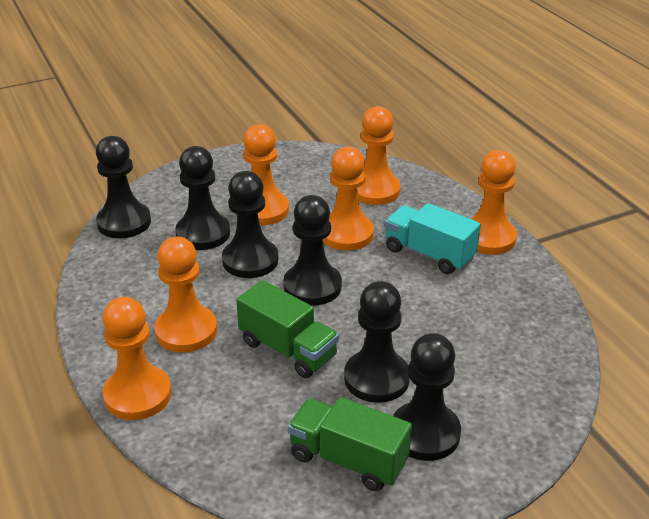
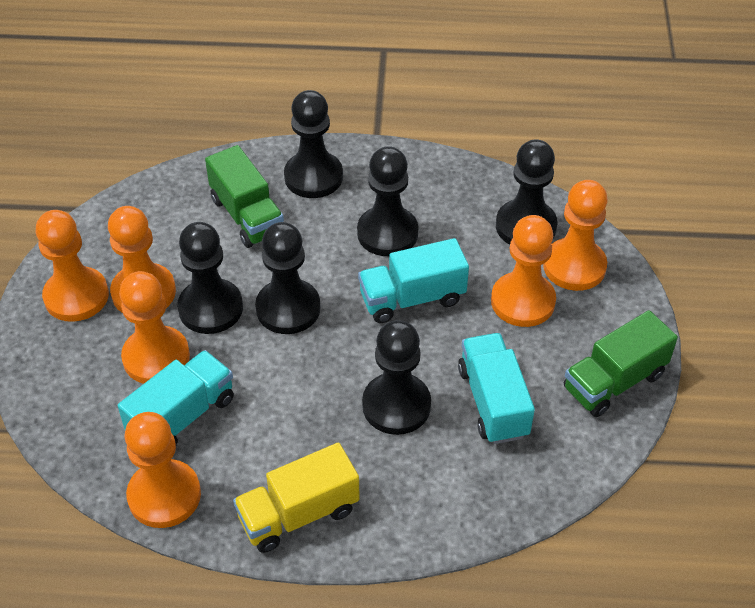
turquoise truck: [385,203,481,274] = 1 -> [118,350,234,445] [358,238,469,323] [458,333,535,444] = 3
yellow truck: none = 0 -> [233,443,360,553] = 1

